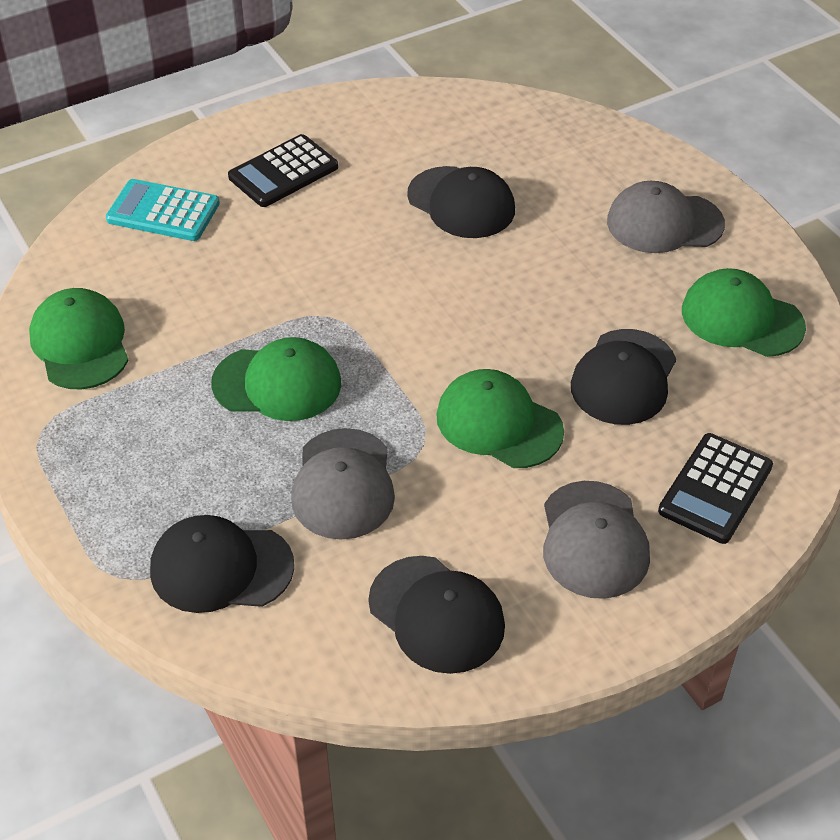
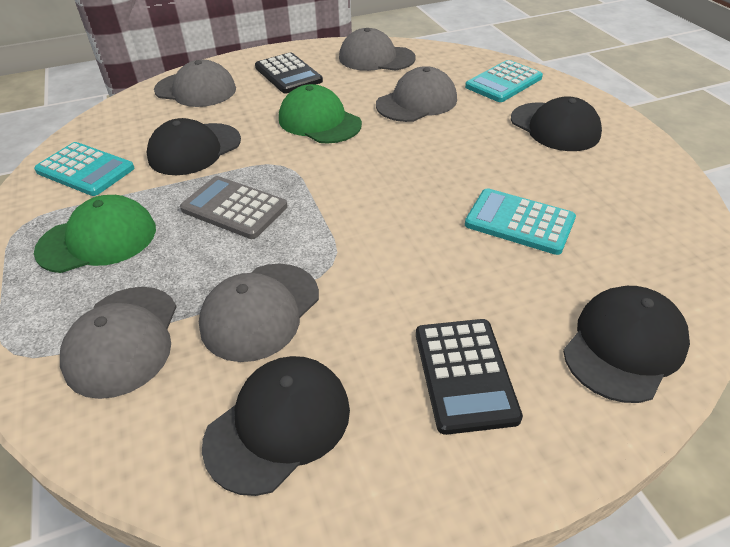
green cap: [29,288,128,390] [211,337,341,421] [436,369,564,468] [682,268,806,357] = 4 -> [34,195,156,273] [279,84,362,143] = 2
grey calculator: none = 0 -> [180,176,287,239] = 1
grey cap: [291,428,395,540] [543,481,650,599] [607,181,725,253] = 3 -> [60,287,177,399] [154,60,236,107] [199,263,319,362] [339,28,416,71] [376,66,457,122] = 5
turquoise calculator: [106,179,220,241] = 1 -> [34,142,134,196] [465,60,543,102] [465,188,576,255] = 3

